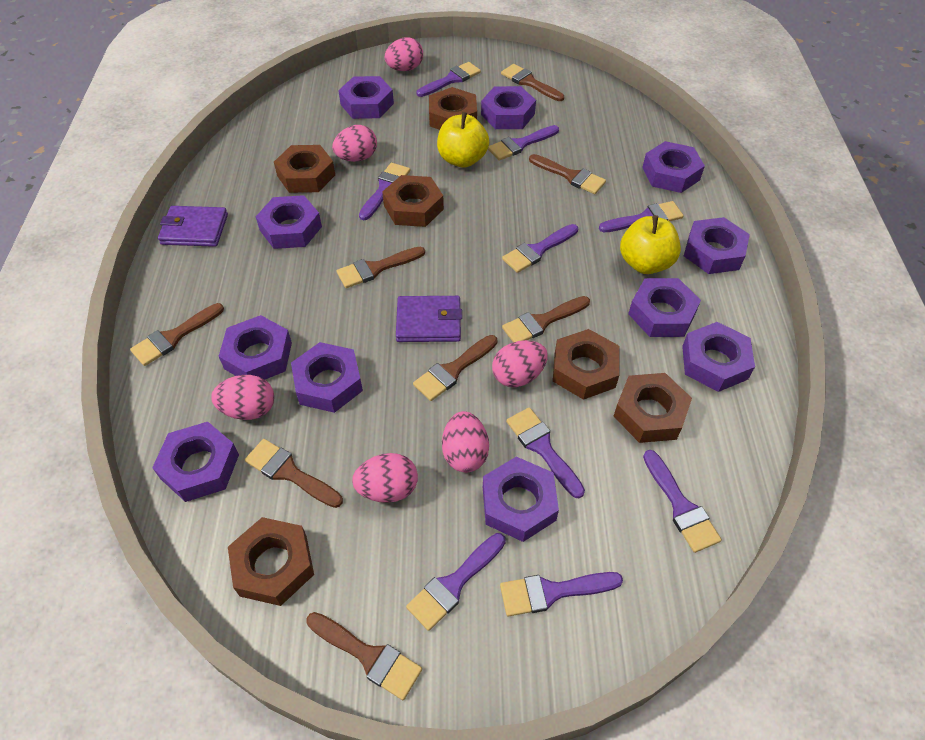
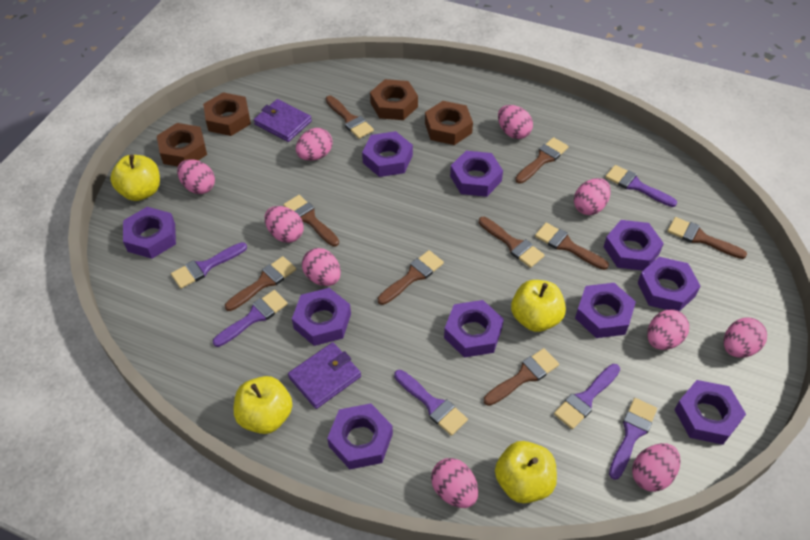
brown brush: [130,303,224,366] [245,439,343,508] [306,612,422,700] [336,247,425,288] [413,335,497,401] [501,64,564,101] [502,296,590,342] [529,154,606,194] = 8 -> [225,256,296,311] [283,195,339,246] [326,96,374,139] [378,250,444,305] [479,217,545,268] [484,348,559,406] [515,137,569,184] [535,223,609,270] [667,217,747,259] = 9
brown nut: [228,517,314,606] [274,145,335,193] [382,175,444,227] [429,87,477,130] [553,329,620,400] [614,373,692,443] = 6 -> [157,123,207,166] [203,92,251,136] [370,79,418,120] [425,101,473,145] = 4
pink egg: [211,375,274,420] [332,125,377,162] [352,453,418,503] [385,37,423,71] [442,411,489,472] [492,340,548,387] = 6 -> [177,159,215,194] [265,206,304,243] [296,128,332,161] [302,248,341,286] [431,458,478,508] [498,105,533,139] [574,178,611,215] [632,443,681,492] [647,309,689,350] [724,318,767,358] = 10
purple brush: [359,163,410,220] [406,533,506,631] [416,62,481,97] [488,125,559,161] [500,572,623,616] [502,224,578,273] [506,407,585,499] [599,201,684,232] [643,450,722,553] = 9 -> [171,242,247,289] [213,290,288,347] [394,370,468,436] [554,364,620,429] [605,165,677,207] [609,398,657,480] = 6
purple nut: [152,422,239,502] [219,315,292,380] [256,195,322,249] [291,342,363,413] [338,76,394,119] [481,86,536,129] [483,457,559,542] [628,278,701,337] [642,141,705,193] [682,322,755,392] [684,217,750,274] = 11 -> [123,207,176,259] [292,288,351,346] [327,403,393,469] [362,131,413,177] [444,300,504,358] [450,151,503,197] [575,283,636,338] [604,220,664,271] [637,257,700,312] [674,380,746,445] = 10
yellow apple: [437,112,489,168] [620,215,681,274] = 2 -> [110,155,160,201] [234,376,293,434] [495,441,557,503] [511,280,566,332] = 4

